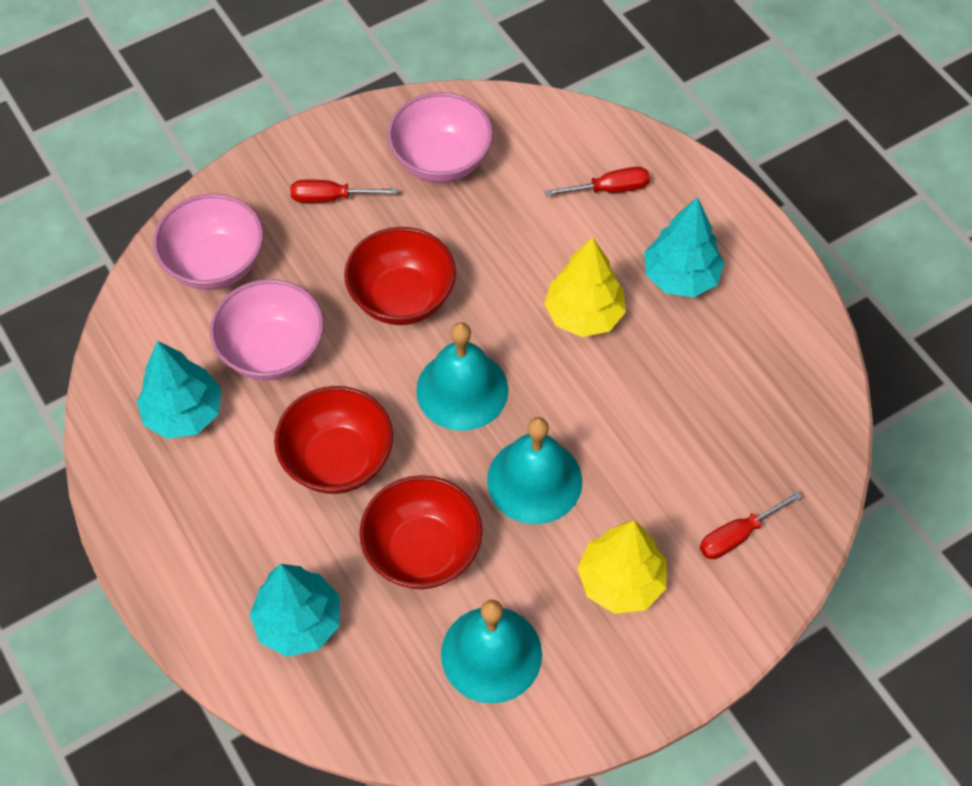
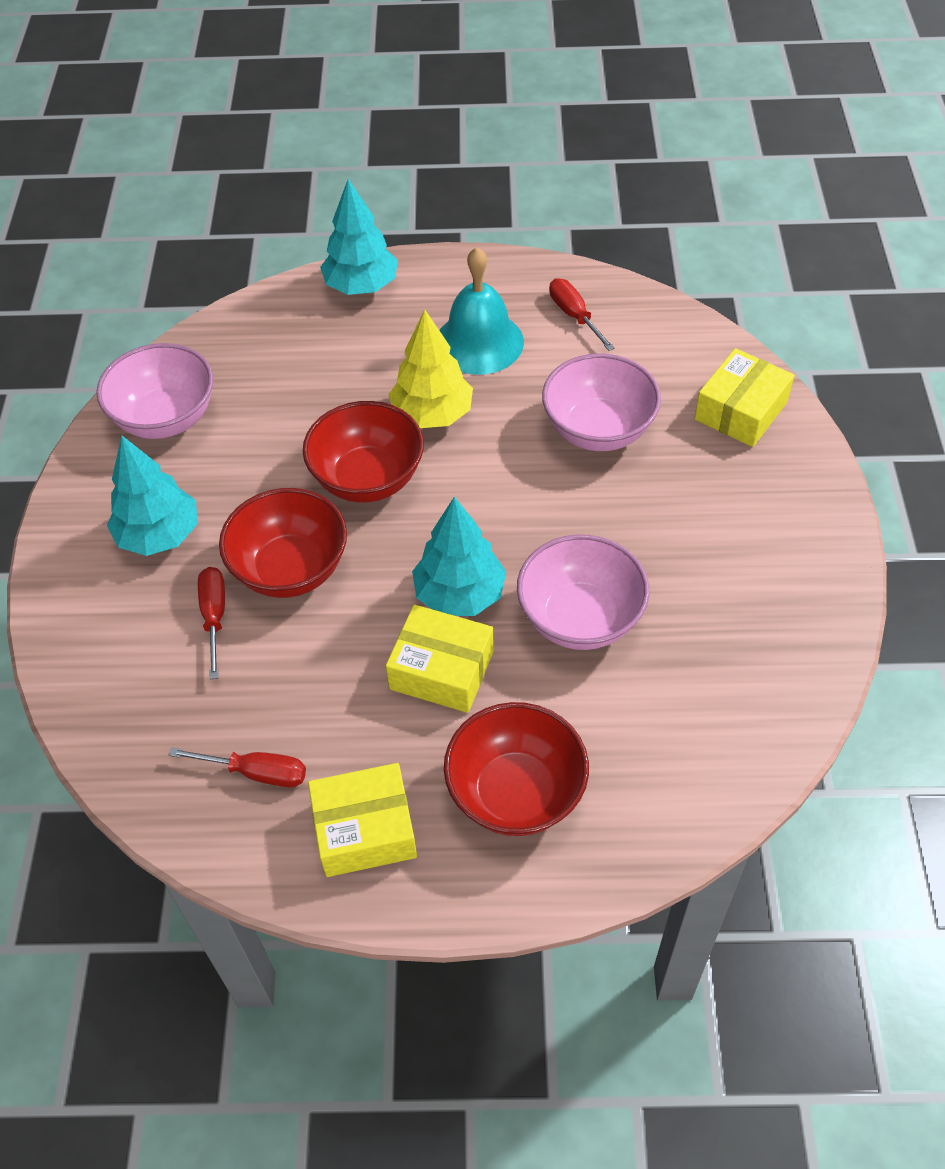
turquoise bell: [416,322,508,431] [441,600,542,704] [487,417,582,524] = 3 -> [439,247,524,375] = 1
yellow box: none = 0 -> [308,763,417,877] [386,605,494,713] [694,348,794,447] = 3
yellow tree: [544,237,626,337] [577,520,667,614] = 2 -> [389,310,473,428] = 1

